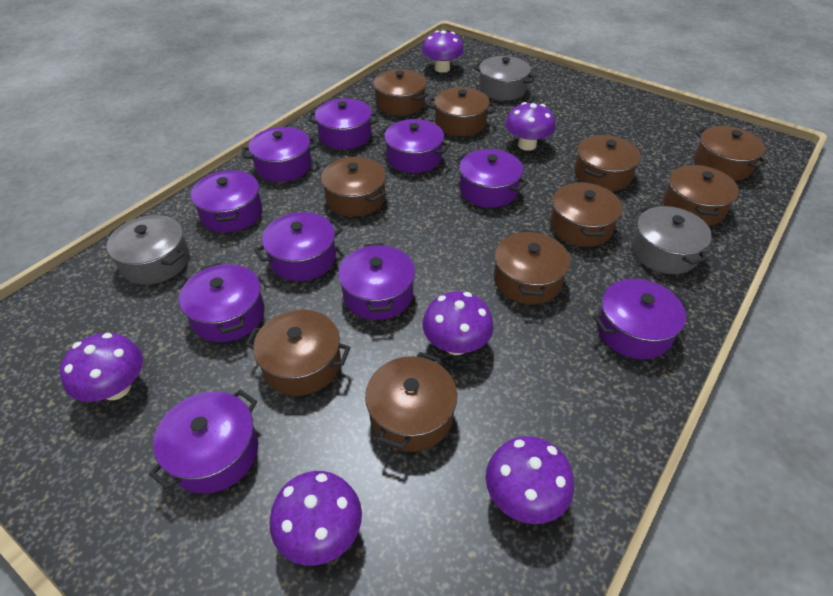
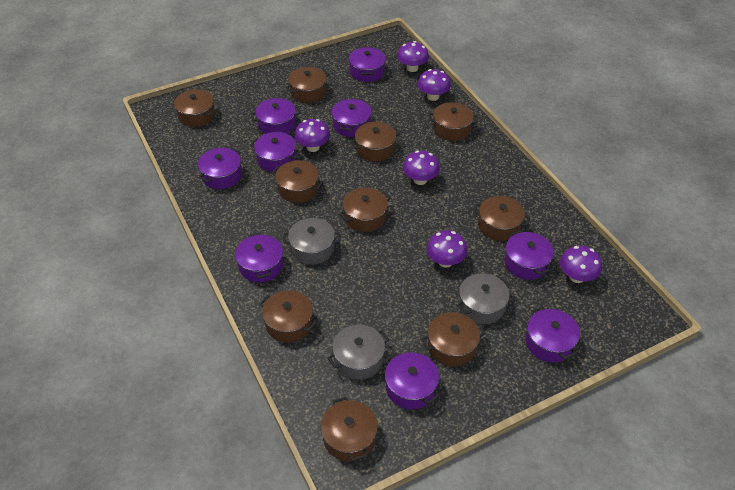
purple pot: [149,390,258,494] [179,262,264,342] [191,169,262,232] [242,127,318,182] [254,212,343,281] [308,98,379,149] [338,243,415,320] [379,119,450,173] [455,149,528,208] [593,279,690,359] = 10 -> [198,148,242,189] [235,233,283,283] [251,98,301,134] [251,132,301,172] [331,98,372,137] [349,47,386,82] [385,352,439,409] [504,230,554,280] [526,307,580,363] = 9

